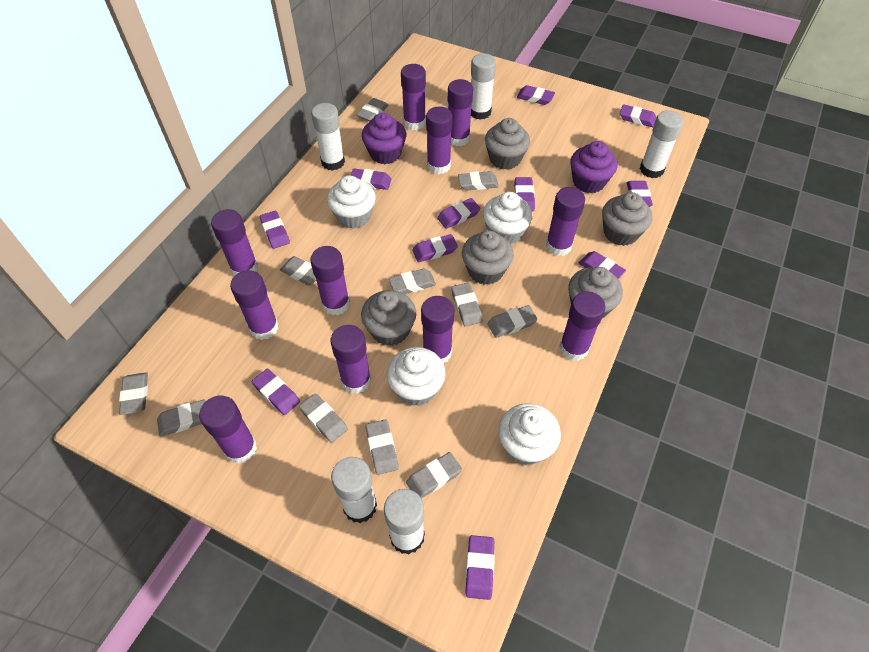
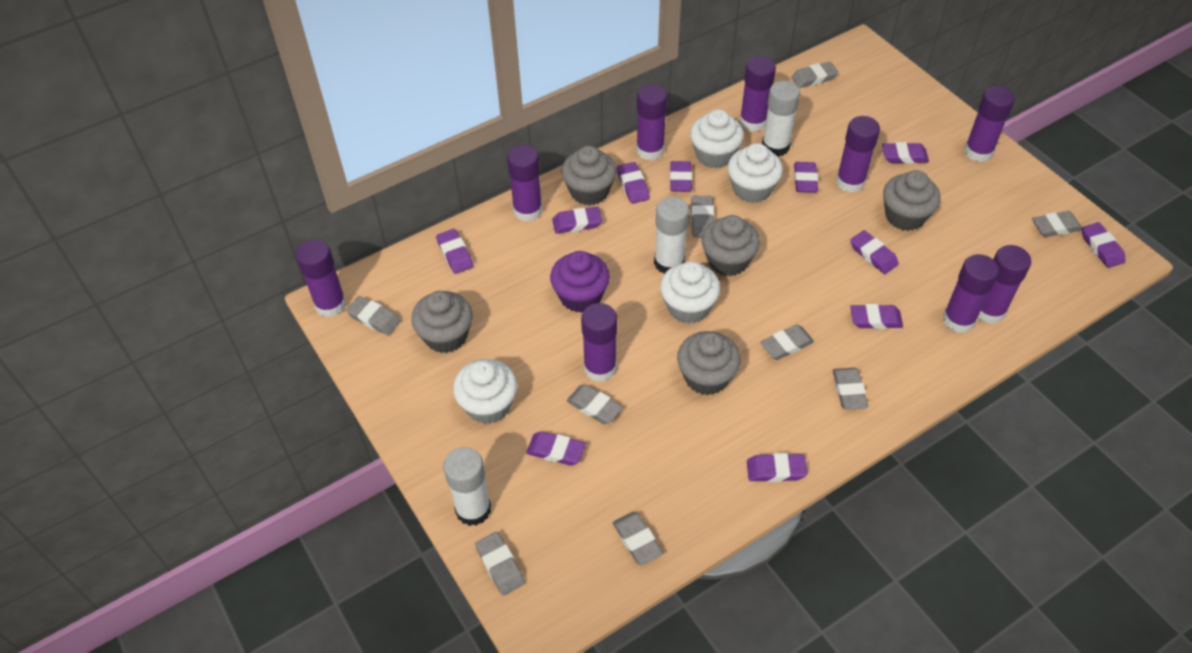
grey eraser: [119,372,148,415] [157,399,206,437] [280,256,316,286] [299,393,348,443] [357,98,389,121] [366,420,399,475] [389,269,436,294] [406,452,462,498] [451,283,483,326] [458,171,499,190] [488,305,537,338] = 11 -> [346,296,401,335] [475,532,525,595] [567,384,623,424] [613,512,663,565] [691,196,714,237] [760,325,814,360] [791,62,838,88] [833,368,868,410] [1032,211,1082,237] = 9
purple cupcake: [362,113,406,164] [570,141,617,193] = 2 -> [550,251,610,313] = 1
purple glue stick: [199,396,257,464] [211,209,258,276] [230,270,279,340] [310,246,350,315] [330,325,371,394] [401,64,426,130] [421,296,454,364] [426,106,453,174] [448,79,473,146] [546,187,585,256] [559,291,605,361] = 11 -> [296,239,347,317] [507,145,543,222] [581,303,617,382] [636,84,668,160] [739,56,776,132] [836,116,880,193] [942,254,999,333] [964,86,1015,162] [978,245,1031,324] = 9
white glue stick: [311,103,345,171] [331,457,377,523] [384,489,425,554] [471,53,496,120] [640,110,684,178] = 5 -> [443,447,491,526] [654,197,689,274] [762,81,800,157] = 3

